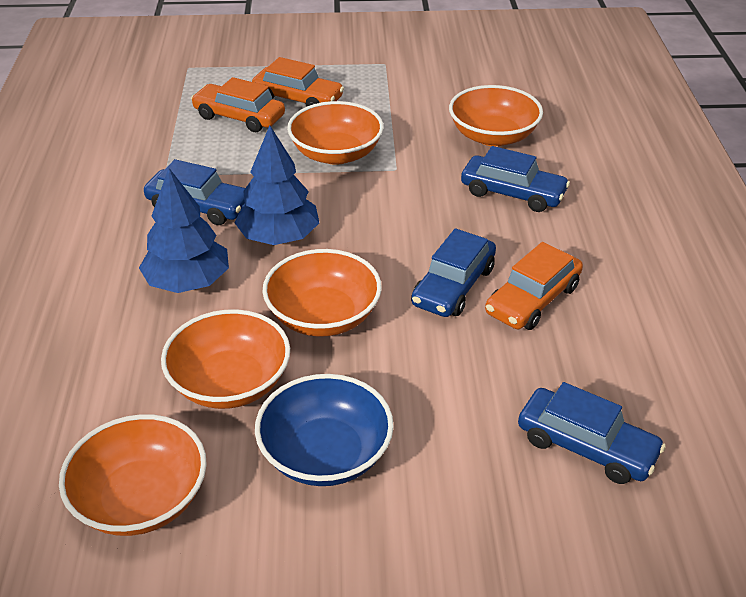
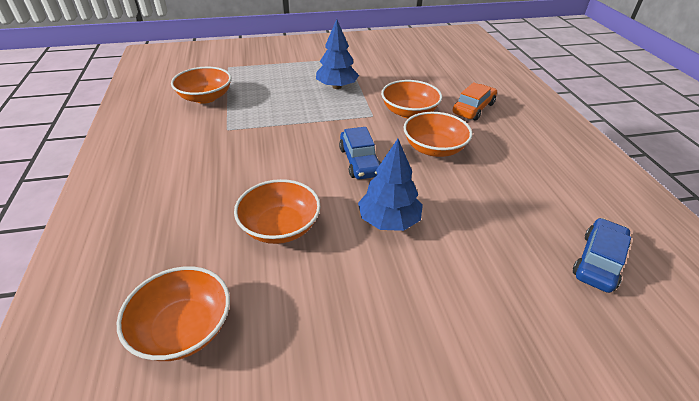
blue bowl: [255,374,394,486] = 1 -> none = 0
blue car: [144,159,245,225] [411,228,496,317] [461,146,570,212] [518,382,666,484] = 4 -> [339,127,381,179] [573,218,631,293] = 2
orange car: [191,77,285,132] [252,57,344,107] [485,242,583,330] = 3 -> [453,82,497,121] = 1

